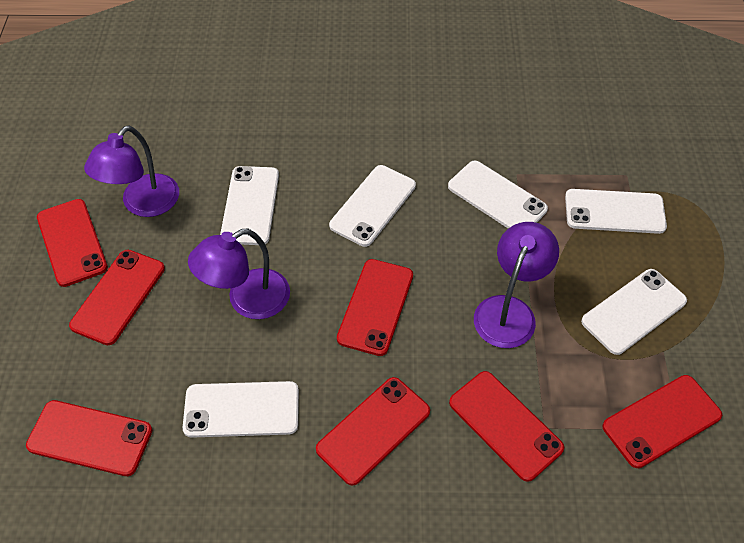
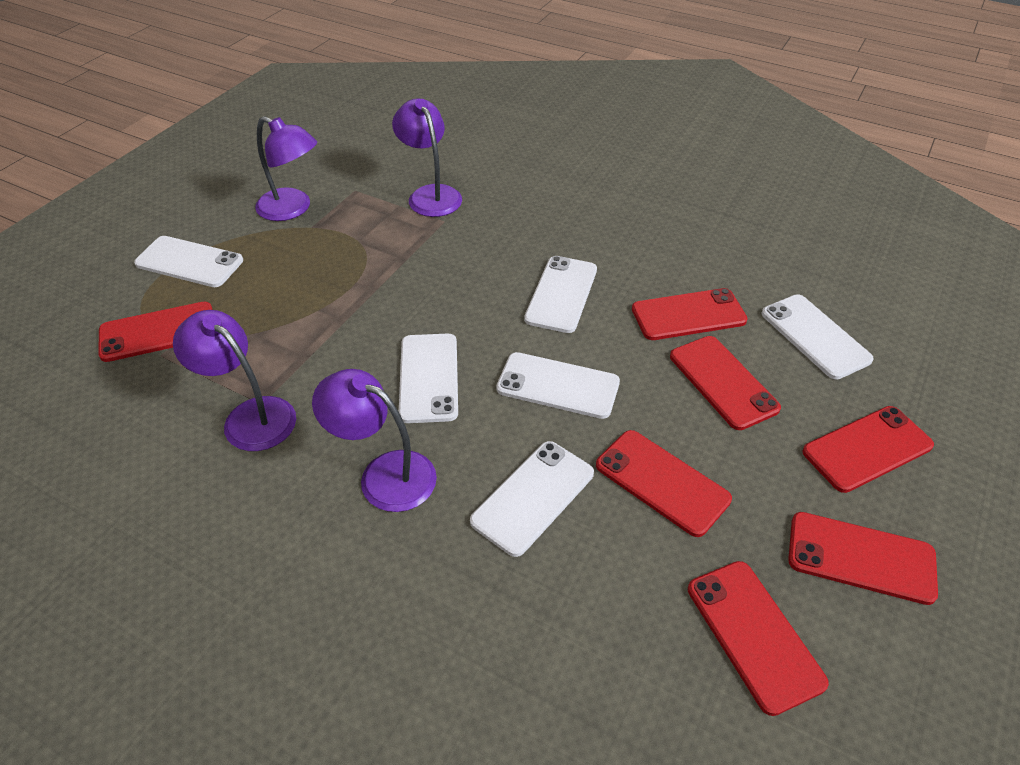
purple lamp: [84,125,179,217] [188,228,290,319] [474,222,559,348] = 3 -> [173,310,296,451] [255,116,317,221] [312,369,437,512] [392,99,462,217] = 4

